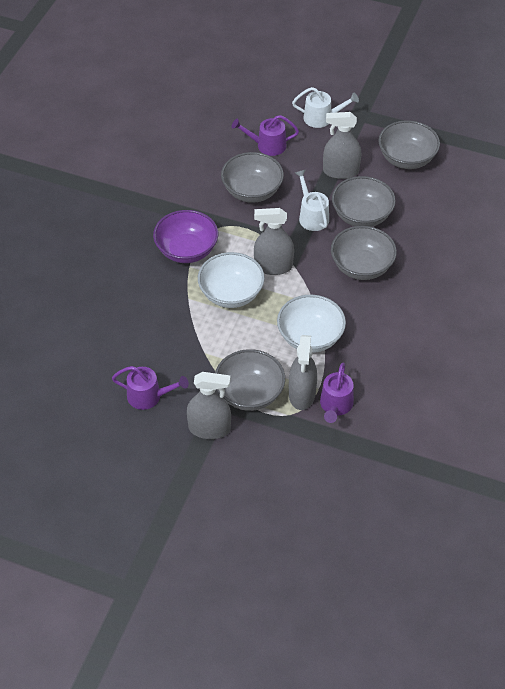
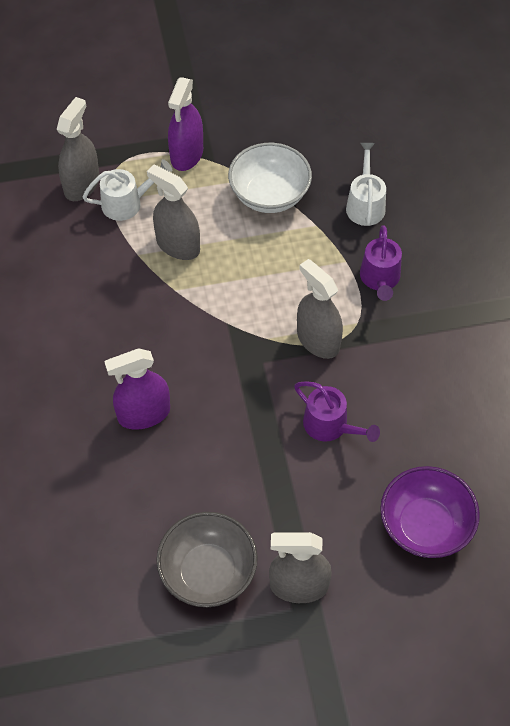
grey bowl: [215,349,285,411] [221,152,284,203] [331,226,397,280] [332,176,396,227] [378,120,440,169] = 5 -> [156,512,258,607] = 1
purple spray bottle: none = 0 -> [104,348,170,430] [168,78,203,171] = 2
purple watering can: [112,366,189,410] [232,115,299,156] [320,363,354,423] = 3 -> [294,381,380,442] [360,225,402,301] = 2
white bowl: [198,252,265,308] [277,295,346,353] = 2 -> [228,143,312,213] = 1

